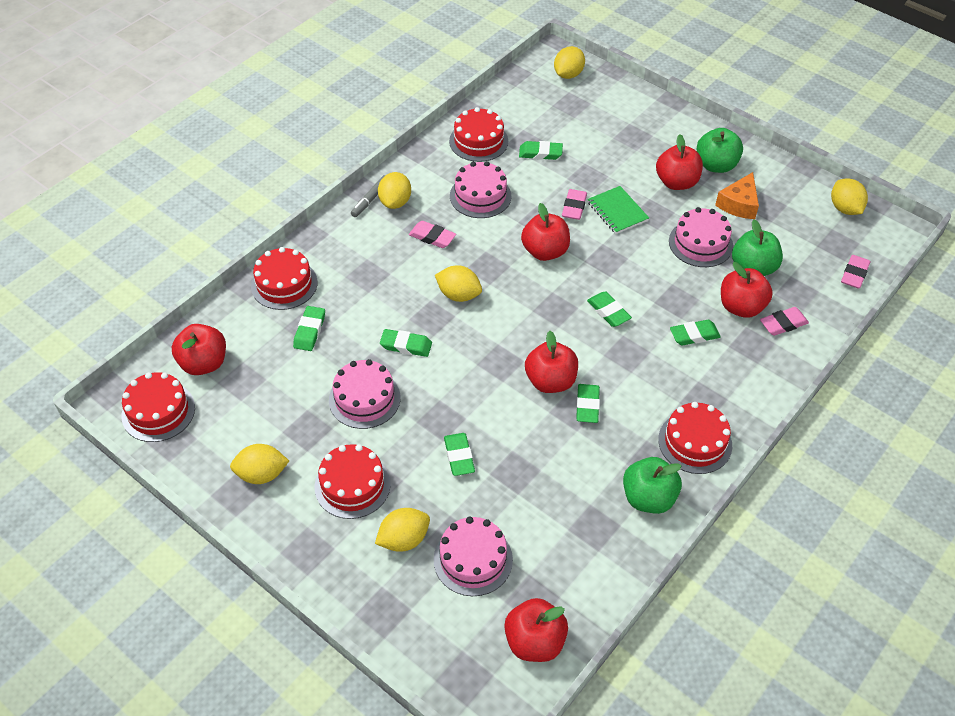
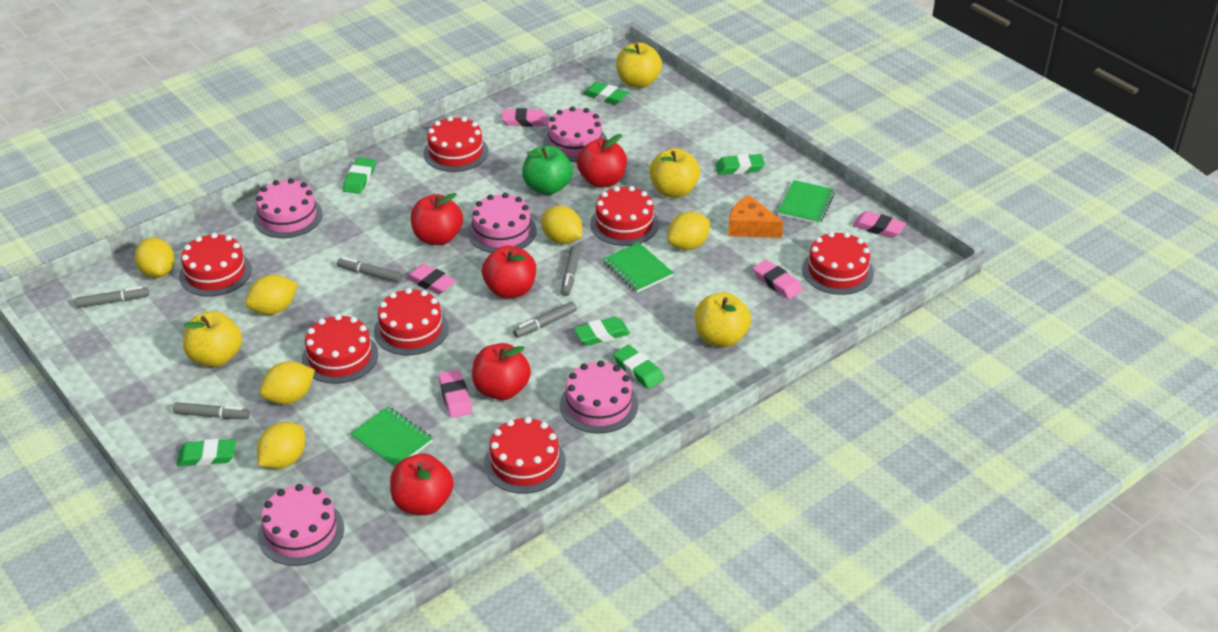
green apple: [623,457,682,514] [697,128,743,173] [732,220,783,276] = 3 -> [522,146,573,195] = 1
green eraser: [293,306,325,351] [380,329,432,357] [444,433,475,476] [519,141,563,160] [576,384,600,423] [587,292,632,327] [670,320,721,346] = 7 -> [177,439,236,466] [343,157,375,194] [574,317,630,345] [583,82,629,105] [613,345,664,389] [715,154,765,175] = 6
green notebook: [587,186,649,234] = 1 -> [350,407,433,468] [603,242,674,293] [778,180,835,224] = 3
grey marker: [351,175,385,217] = 1 -> [75,286,149,308] [173,402,250,419] [337,257,402,283] [513,302,577,338] [561,246,580,296] = 5
pink cake: [329,359,401,429] [434,517,513,596] [450,161,511,218] [669,207,733,267] = 4 -> [253,178,323,238] [258,484,344,566] [467,193,537,253] [543,106,607,162] [560,361,638,433] = 5
pink eraser: [409,221,456,248] [562,189,587,220] [760,307,809,336] [841,255,870,289] = 4 -> [406,264,456,294] [438,369,472,418] [502,108,548,127] [753,260,803,299] [852,211,906,238] = 5
red apple: [172,324,226,375] [504,598,568,662] [521,203,570,261] [525,331,578,393] [656,135,703,190] [721,262,773,318] = 6 -> [390,454,454,515] [411,193,463,245] [472,343,531,400] [482,245,536,299] [577,134,627,188] = 5
red cake: [121,372,195,442] [251,247,318,310] [315,444,391,519] [449,107,508,162] [658,402,732,474] = 5 -> [179,233,252,296] [302,314,378,384] [374,288,449,355] [423,116,489,172] [484,417,566,494] [590,186,659,246] [802,232,874,295] = 7
yellow apple: none = 0 -> [183,311,242,367] [616,43,662,88] [649,148,700,198] [695,292,751,347] = 4

